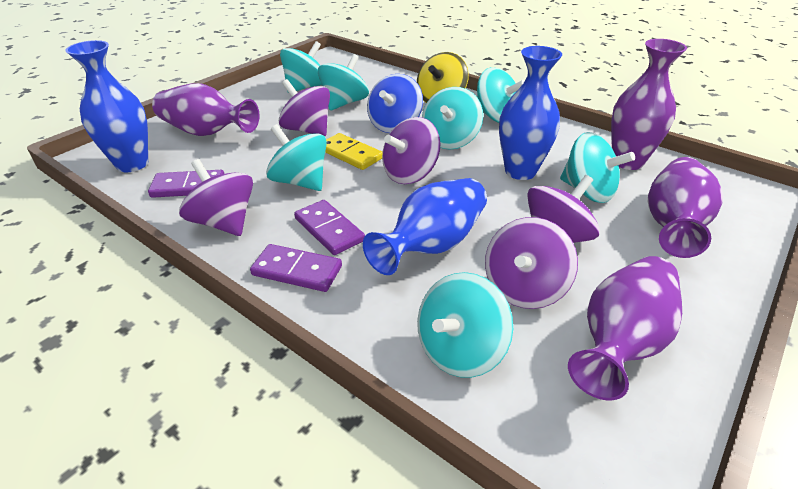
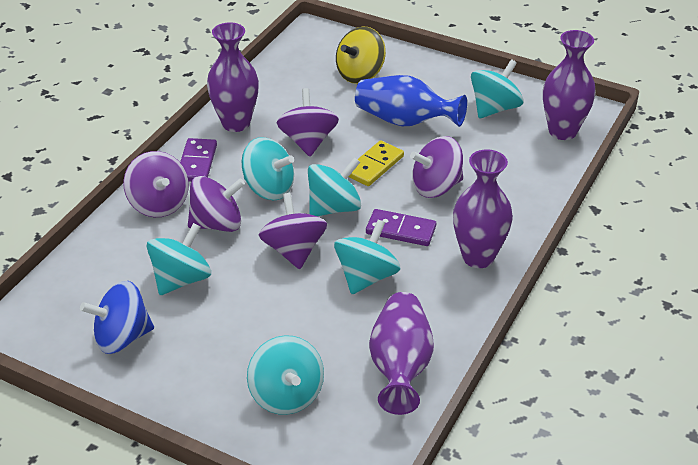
blue vase: [65,40,148,172] [363,178,487,275] [499,46,562,180] = 3 -> [355,75,467,127] = 1
purple domino: [148,170,224,198] [250,244,342,292] [294,200,365,255] = 3 -> [180,138,217,182] [366,209,436,246] = 2
turquoise spinning top: [266,124,327,191] [280,41,322,93] [318,54,369,111] [417,272,513,378] [422,87,483,150] [477,67,525,123] [560,132,635,203] = 7 -> [147,223,211,295] [242,137,294,200] [247,335,324,415] [308,157,361,216] [334,220,401,294] [471,59,523,118] = 6

